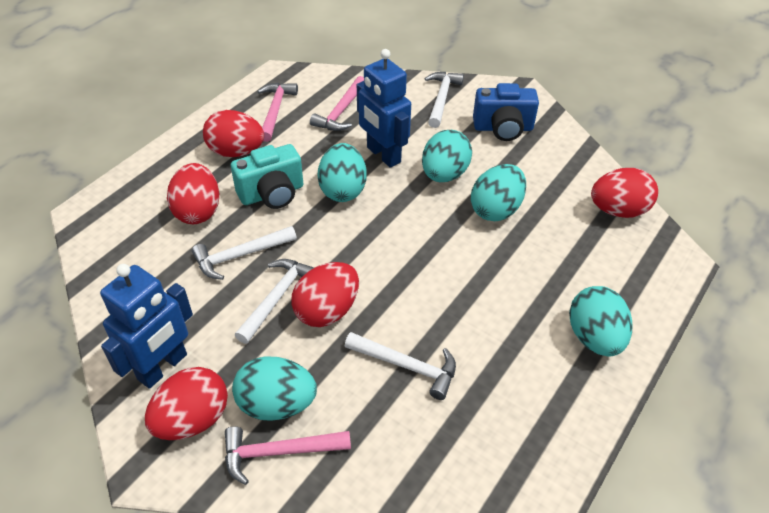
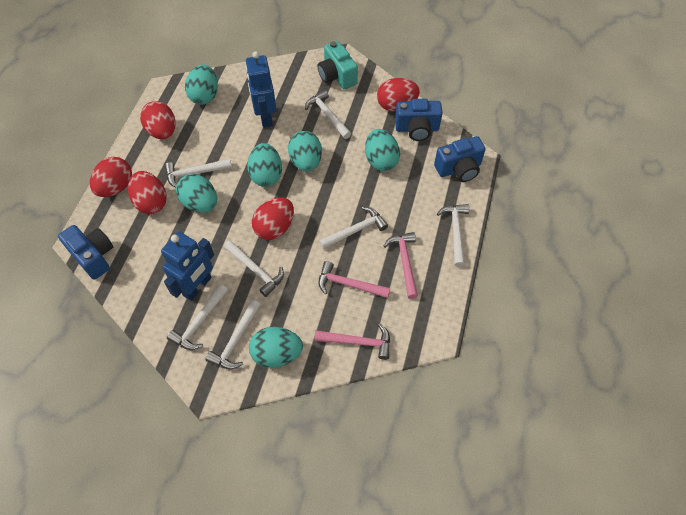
blue camera: [473,83,539,141] = 1 -> [58,225,113,280] [395,99,443,141] [434,136,486,182] = 3
turquoise egg: [232,356,317,421] [318,143,367,202] [422,130,472,182] [471,164,526,221] [569,286,632,356] = 5 -> [176,174,217,213] [185,64,218,105] [247,143,282,187] [249,327,303,368] [288,131,322,172] [365,129,400,171] = 6
white hammer: [192,226,297,280] [235,259,314,344] [345,332,456,400] [424,72,464,128] = 4 -> [165,159,232,187] [167,284,228,350] [205,300,260,369] [224,240,284,297] [305,90,351,139] [319,207,388,249] [437,204,469,267] = 7

